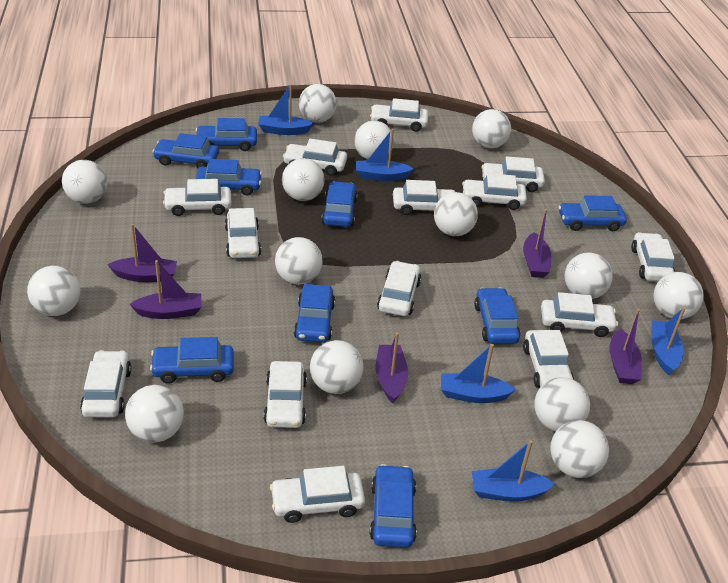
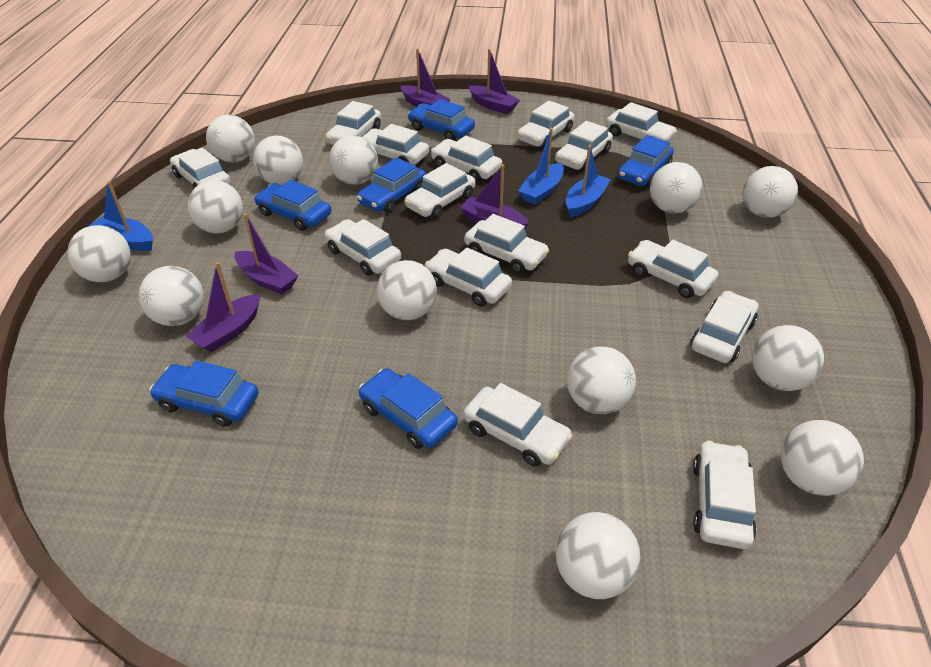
blue boat: [258,84,314,135] [356,129,414,181] [441,344,516,403] [472,440,555,502] [651,307,685,375] = 5 -> [90,181,153,251] [518,128,564,205] [566,145,611,217] = 3
blue car: [150,337,234,384] [152,133,219,168] [196,118,257,151] [196,159,262,195] [294,284,335,342] [321,181,358,227] [370,464,417,548] [474,288,520,344] [559,195,627,231] = 9 -> [150,360,259,427] [254,180,331,231] [357,157,426,213] [359,368,458,449] [408,99,475,140] [618,135,674,188] = 6
white ball: [27,266,80,316] [62,160,107,204] [125,385,184,442] [275,237,323,285] [282,158,325,201] [299,84,337,123] [310,340,364,394] [354,121,394,160] [434,192,478,236] [472,109,511,148] [534,377,590,431] [550,420,609,478] [565,253,613,299] [653,272,704,319] = 14 -> [67,225,131,282] [139,266,204,326] [188,180,243,234] [206,115,255,163] [253,135,303,185] [329,135,378,185] [377,260,437,320] [556,512,640,599] [567,346,636,414] [650,162,703,214] [743,166,798,218] [752,325,824,391] [781,420,864,496] = 13
white car: [80,350,132,418] [163,179,232,216] [225,208,261,258] [264,361,307,428] [270,466,365,523] [283,139,347,176] [370,98,428,132] [377,261,421,316] [393,180,455,215] [462,173,527,210] [482,156,545,192] [523,330,574,388] [541,292,618,337] [631,232,675,281] = 14 -> [170,148,231,189] [324,219,401,276] [325,101,381,145] [362,124,429,165] [405,163,476,219] [424,248,512,307] [431,136,502,182] [463,383,573,467] [464,214,549,273] [517,101,575,148] [555,121,613,171] [606,102,677,142] [628,240,718,298] [690,291,758,363] [693,440,757,549] = 15

